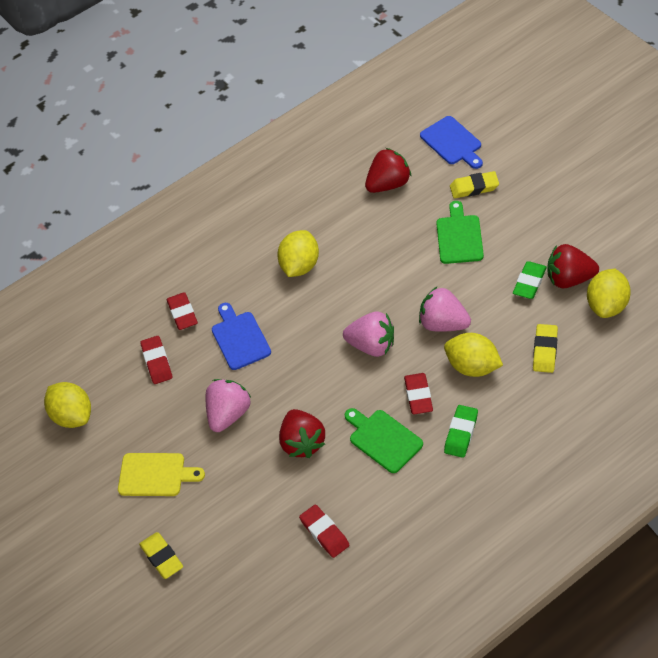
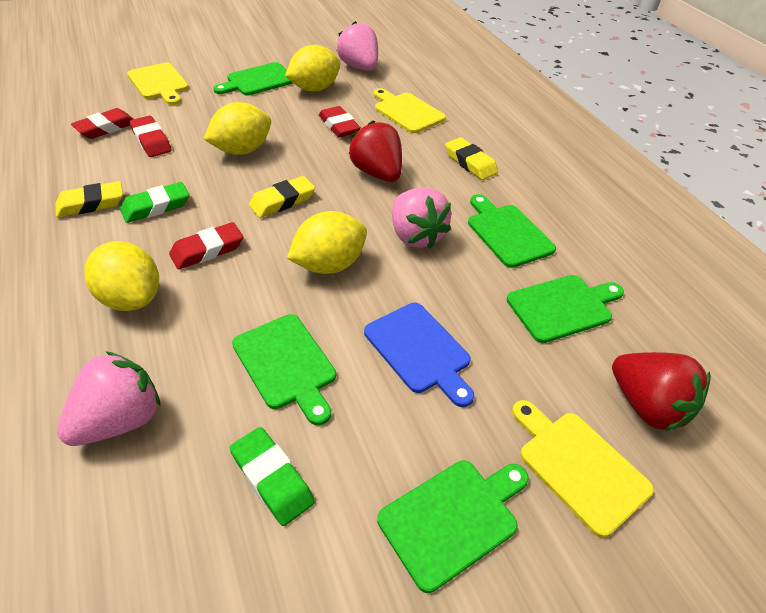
blue cutting board: [212,303,271,370] [420,116,483,169] = 2 -> [364,303,474,407] = 1
green cutting board: [345,408,423,473] [436,201,484,264] = 2 -> [213,62,293,95] [232,314,336,425] [377,460,529,593] [468,194,556,268] [507,275,624,343] = 5
red strawberry: [279,409,325,458] [365,148,411,193] [547,244,599,288] = 3 -> [349,120,402,182] [612,352,711,431] = 2
yellow cutting board: [118,453,205,496] = 1 -> [127,63,189,105] [373,88,446,133] [512,400,654,538] = 3

